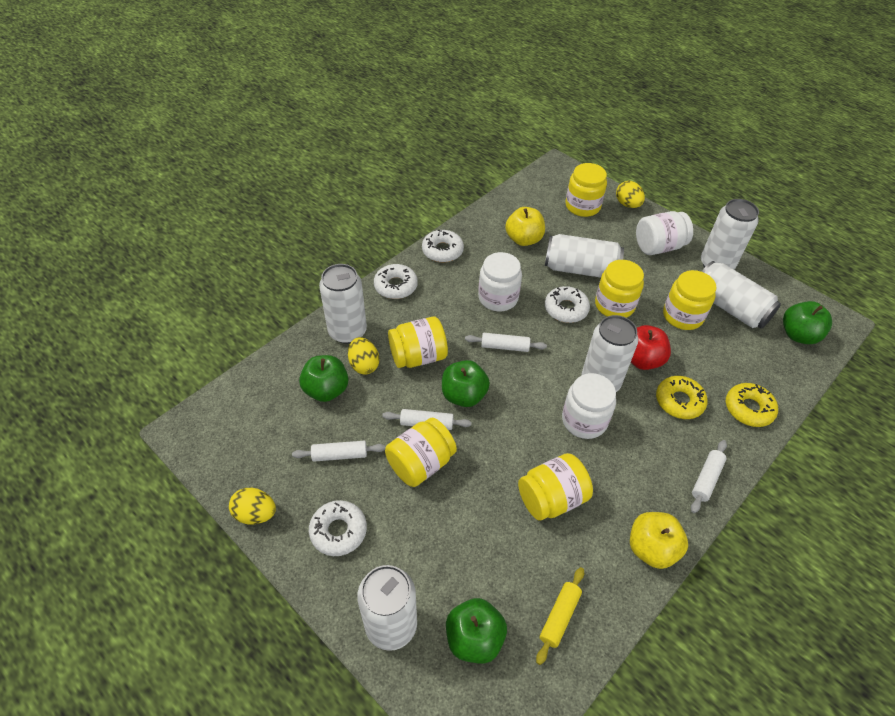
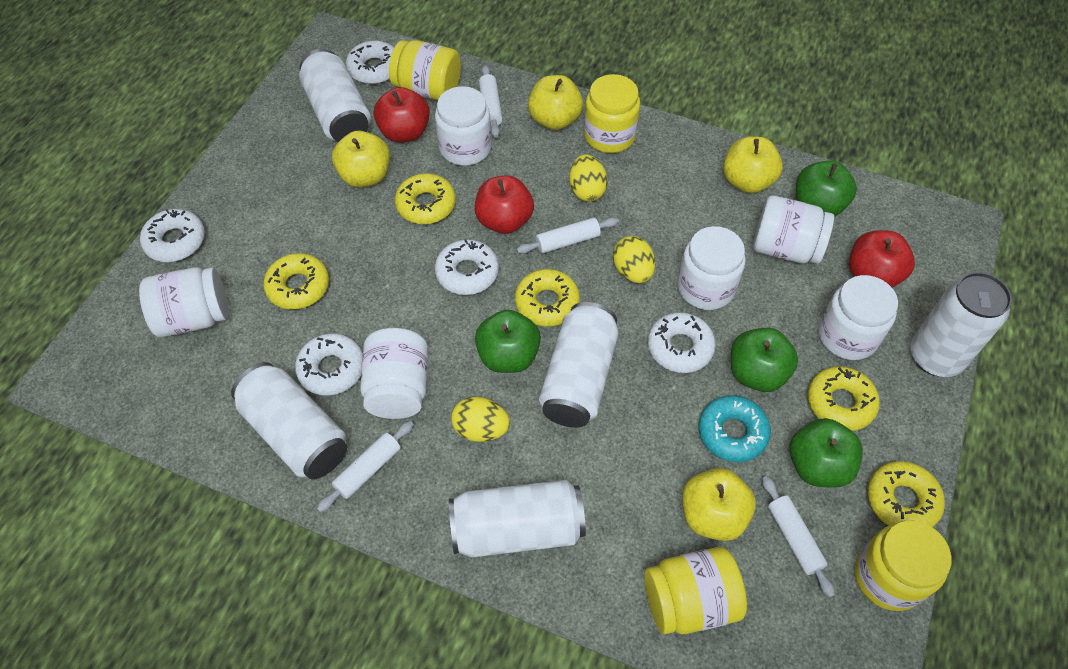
red apple: [631,325,671,370] = 1 -> [374,87,430,142] [475,175,534,234] [849,230,915,287] = 3
turquoise donut: none = 0 -> [699,395,771,462] = 1
white can: [319,264,367,344] [357,565,417,651] [545,234,624,278] [581,315,638,392] [701,199,759,270] [702,261,781,329] = 6 -> [231,362,347,480] [299,49,371,142] [449,480,586,558] [539,302,619,428] [910,272,1012,377] = 5
white donut: [309,500,367,556] [374,264,418,299] [422,230,464,262] [545,286,590,323] = 4 -> [140,209,205,262] [295,333,363,396] [346,41,394,84] [435,239,499,295] [648,312,716,373] = 5
white jar: [478,252,522,311] [562,373,616,439] [636,211,693,255] = 3 -> [139,267,228,337] [360,328,428,419] [435,86,492,166] [677,226,745,310] [753,195,834,264] [819,275,898,360] = 6
yellow apple: [505,207,545,246] [630,512,688,569] = 2 -> [332,131,390,187] [528,75,583,130] [682,468,756,541] [723,136,783,193] = 4
yellow donut: [656,376,708,419] [726,383,778,427] = 2 -> [263,253,329,309] [395,173,456,224] [515,269,580,326] [808,366,880,431] [868,461,945,527] = 5
yellow jar: [385,418,457,487] [388,316,448,368] [518,453,593,521] [566,163,607,217] [595,260,644,318] [663,270,716,330] = 6 -> [389,40,461,100] [584,74,640,153] [644,547,747,634] [855,521,951,611] = 4
yellow rolling pin: [536,567,584,665] = 1 -> none = 0

